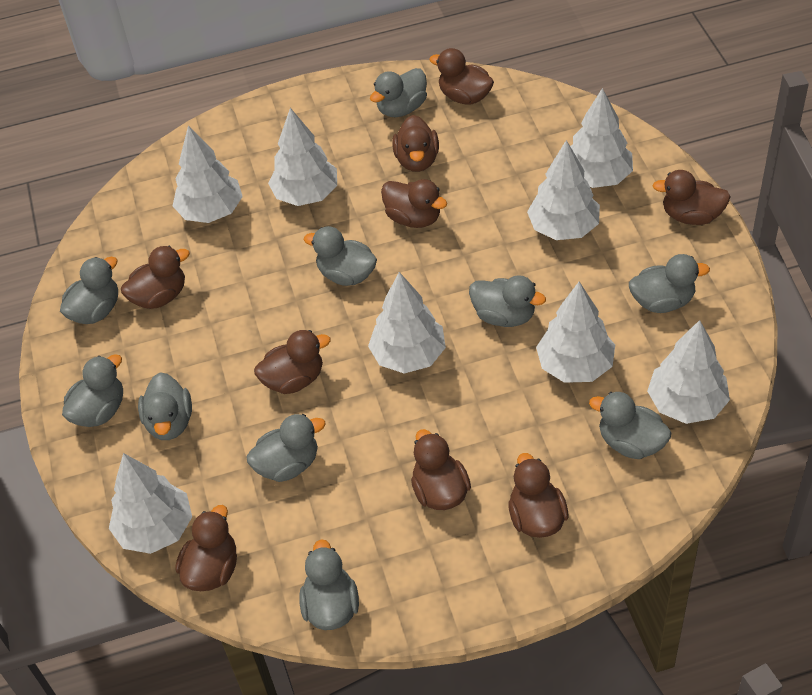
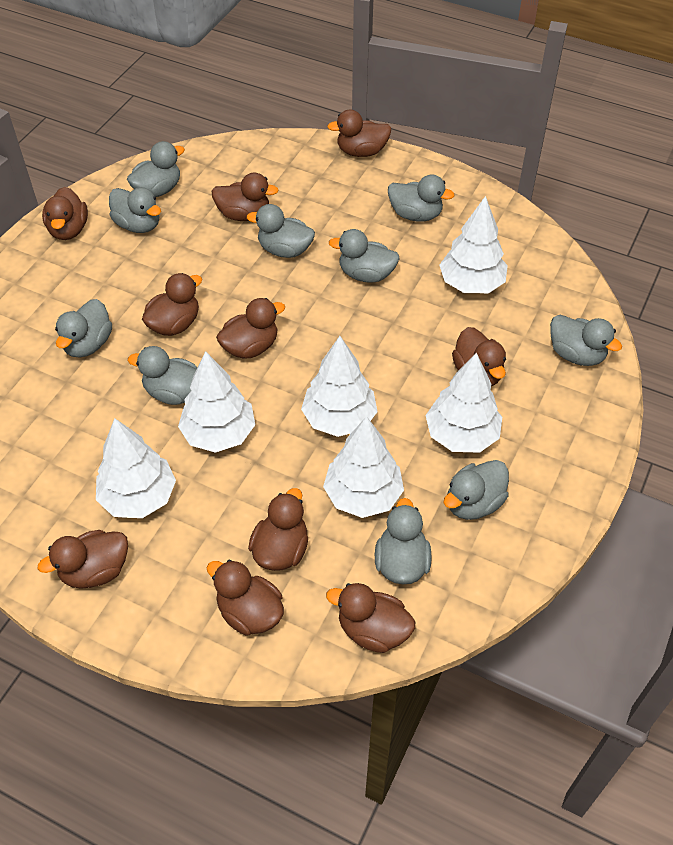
brown duck: [121,246,190,309] [176,505,237,591] [254,330,331,394] [381,179,447,228] [392,115,439,172] [411,429,471,510] [429,48,494,105] [508,453,569,538] [652,170,731,225] = 9 -> [38,530,128,589] [42,187,88,240] [142,273,202,336] [207,560,284,636] [212,173,279,221] [216,298,285,359] [248,488,308,571] [326,583,415,653] [327,110,391,157] [452,327,506,386] = 10
white tree: [109,453,192,554] [173,125,243,223] [268,108,337,206] [368,272,446,374] [527,140,600,240] [536,282,615,383] [570,88,633,188] [647,320,730,424] = 8 -> [96,418,176,518] [178,351,255,453] [301,336,378,437] [323,416,404,518] [425,353,502,452] [440,196,508,293] = 6

